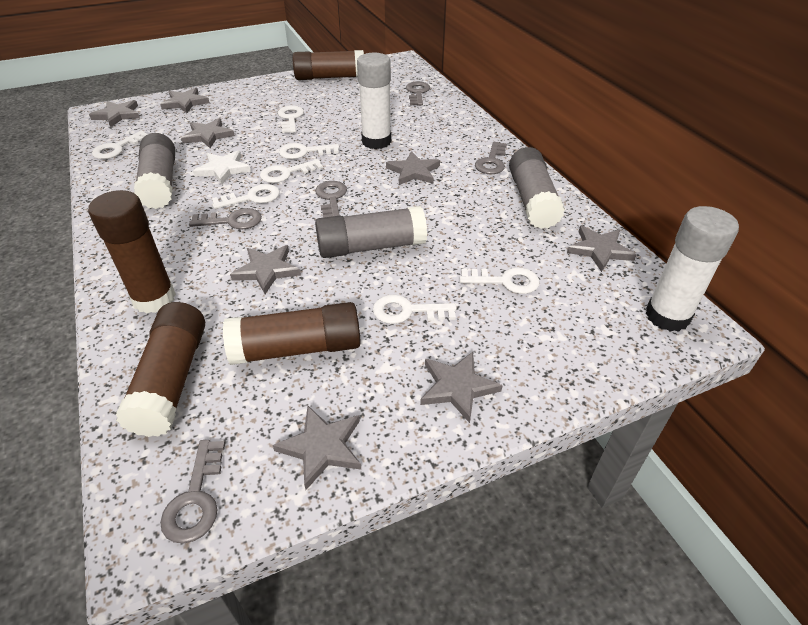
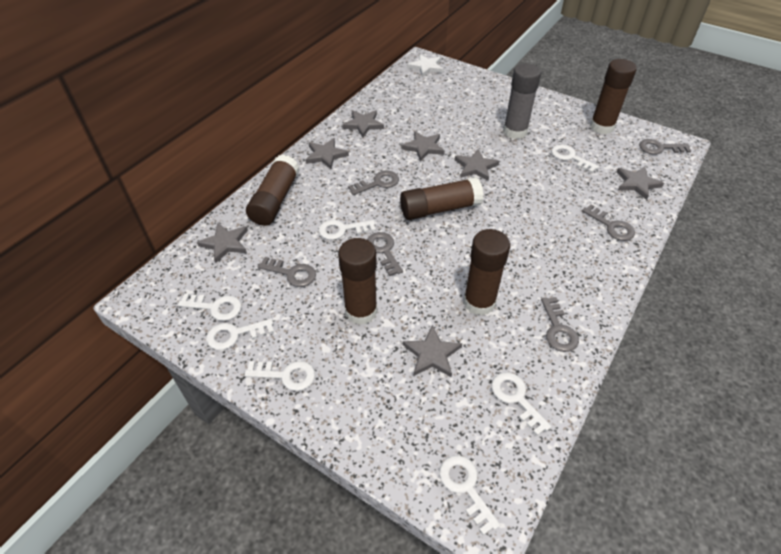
brown glue stick: [88,190,176,313] [116,302,205,437] [223,302,361,365] [292,50,364,80] = 4 -> [246,154,300,226] [338,238,377,325] [400,177,484,220] [463,229,510,316] [590,59,637,134] = 5
grey glue stick: [134,133,175,209] [315,206,427,258] [509,147,565,229] = 3 -> [503,63,541,139] = 1
grey key: [160,440,225,544] [189,208,262,230] [315,181,347,218] [406,81,430,106] [475,142,507,174] = 5 -> [258,257,316,287] [348,170,399,195] [367,232,403,276] [541,297,579,352] [582,204,635,241] [639,139,691,155] = 6
grey star: [89,100,140,127] [160,87,210,113] [181,118,235,148] [230,245,301,294] [273,406,362,490] [386,151,440,185] [420,352,503,423] [567,226,636,272] = 8 -> [197,223,248,263] [305,138,349,169] [342,110,384,138] [402,131,445,161] [403,325,462,377] [455,149,499,181] [617,167,664,200] = 7
white glue stick: [357,53,391,149] [645,206,739,332] = 2 -> none = 0

